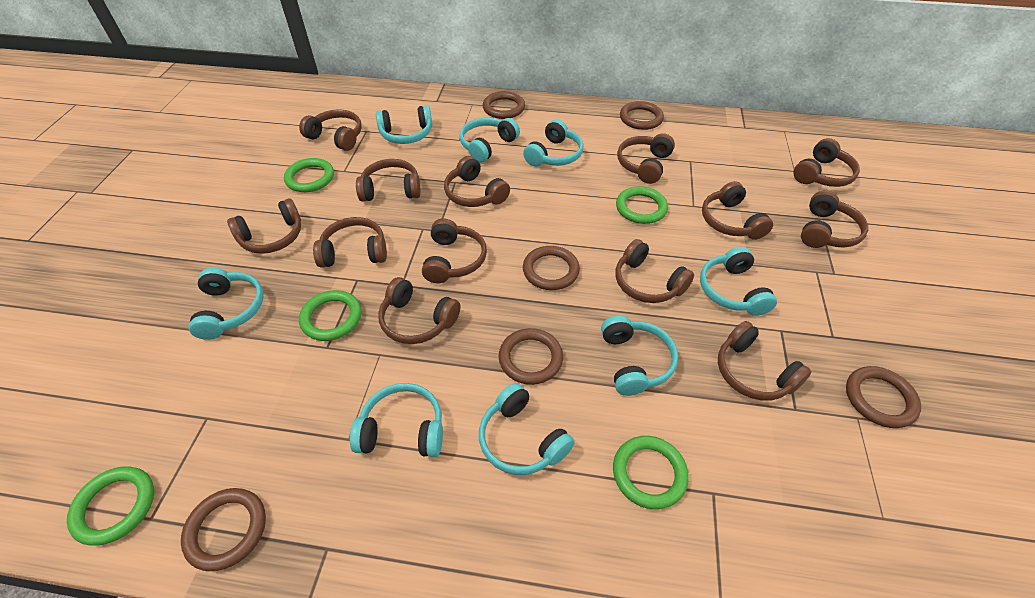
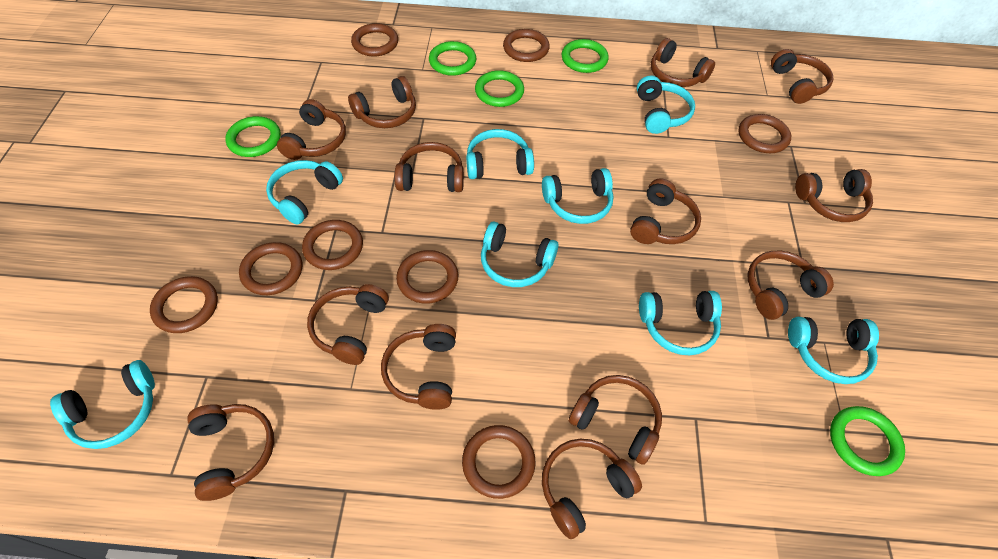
brown ring: [181,488,266,571] [483,91,525,119] [499,328,563,385] [523,246,580,290] [620,101,664,130] [846,366,921,428] = 6 -> [150,276,218,333] [239,242,302,295] [302,220,363,270] [351,23,398,56] [396,250,458,304] [462,425,535,499] [503,29,550,62] [738,114,791,153] = 8

